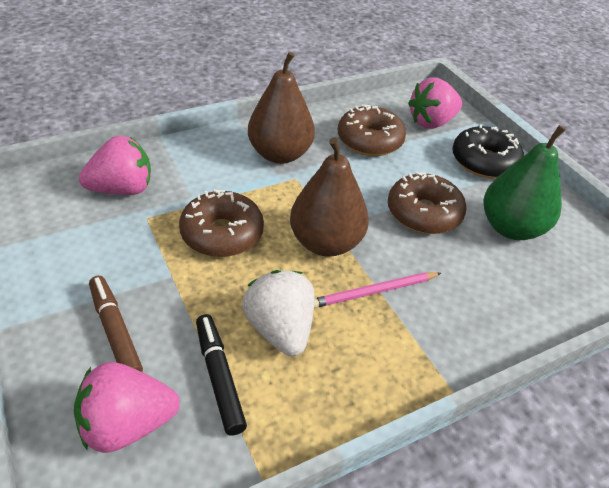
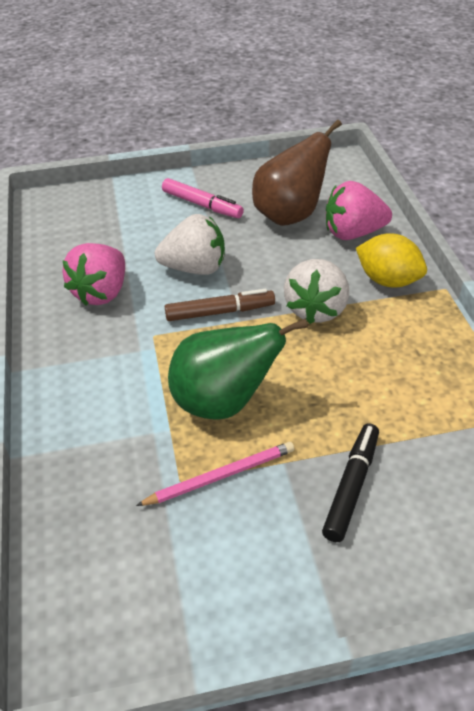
black donut: [452,124,524,178] = 1 -> none = 0
brown donut: [179,189,264,257] [338,105,406,156] [388,172,466,234] = 3 -> none = 0
brown pear: [248,52,315,164] [290,137,369,257] = 2 -> [252,120,342,226] = 1
pink marker: none = 0 -> [162,178,244,218] = 1
pink strawberry: [74,362,180,453] [79,136,151,195] [408,78,463,129] = 3 -> [62,243,125,305] [326,181,392,240] = 2
white strawberry: [242,270,315,356] = 1 -> [155,214,225,275] [284,259,349,324] = 2
yellow lemon: none = 0 -> [356,233,427,287] = 1

